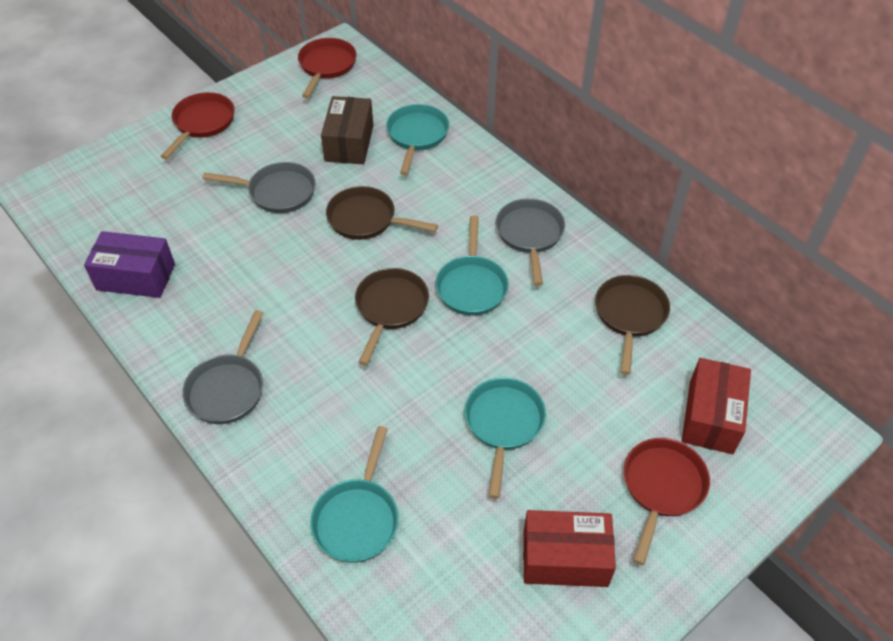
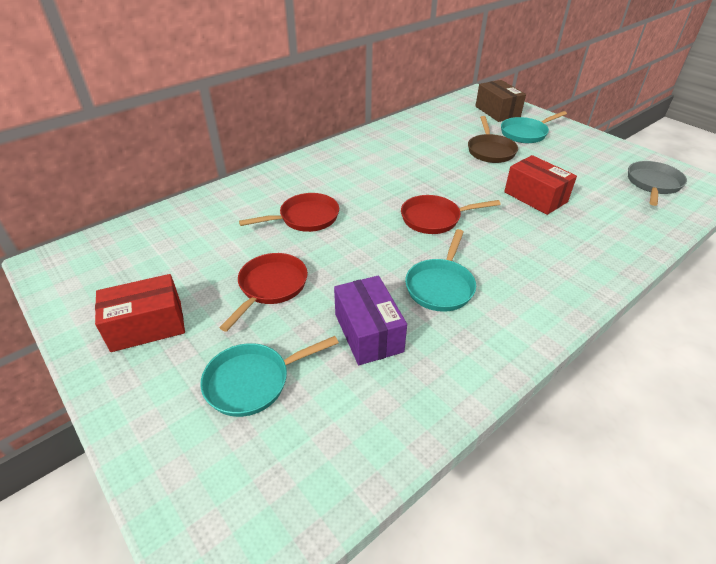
brown pan: [326,186,438,240] [355,268,429,365] [595,275,670,375] = 3 -> [468,116,518,163] = 1
grey pan: [182,310,263,424] [202,162,316,213] [496,198,565,286] = 3 -> [628,161,687,206] = 1
turquoise pan: [310,426,399,563] [386,104,449,175] [435,216,509,316] [465,377,546,499] = 4 -> [200,336,339,417] [405,229,476,312] [501,111,567,143] = 3

